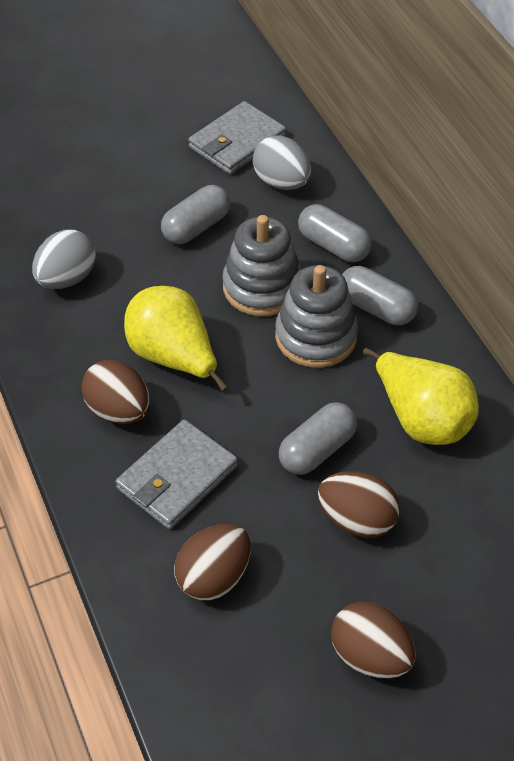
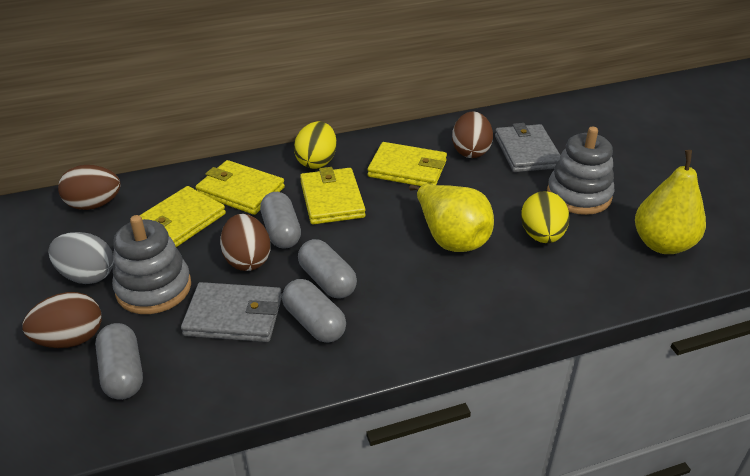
grey egg: [32,229,96,289] [253,135,311,190] = 2 -> [48,232,114,284] = 1
yellow egg: none = 0 -> [294,121,337,169] [521,191,570,243] = 2
yellow wallet: none = 0 -> [139,186,226,247] [195,160,285,215] [300,167,366,224] [368,142,447,186] = 4

